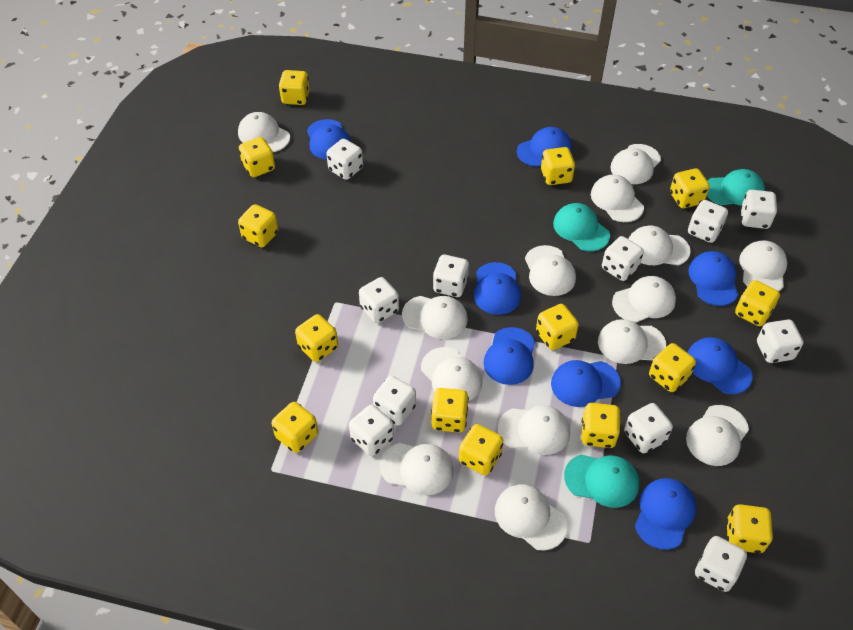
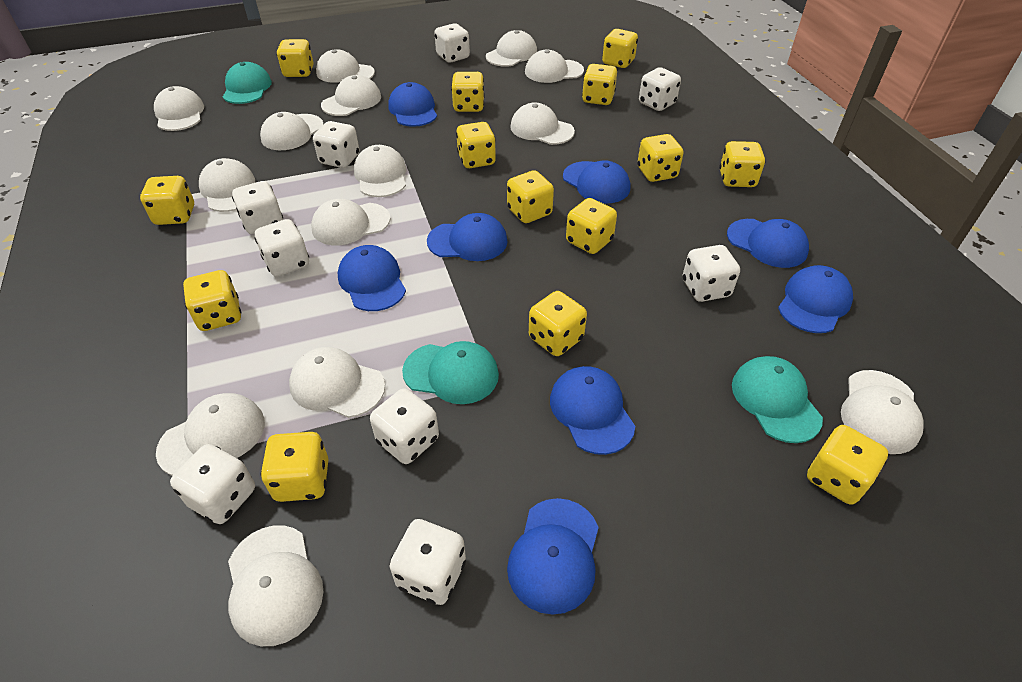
white dice: [326,139,363,180] [349,405,394,456] [359,277,399,323] [373,376,416,426] [433,255,469,297] [602,236,644,281] [624,403,673,453] [688,200,728,243] [695,536,747,592] [740,190,777,229] [757,319,803,363] = 11 -> [170,444,255,524] [232,181,283,234] [254,219,309,277] [313,121,359,168] [370,388,439,464] [390,519,466,605] [435,23,470,63] [639,67,681,111] [683,245,740,302] = 9

